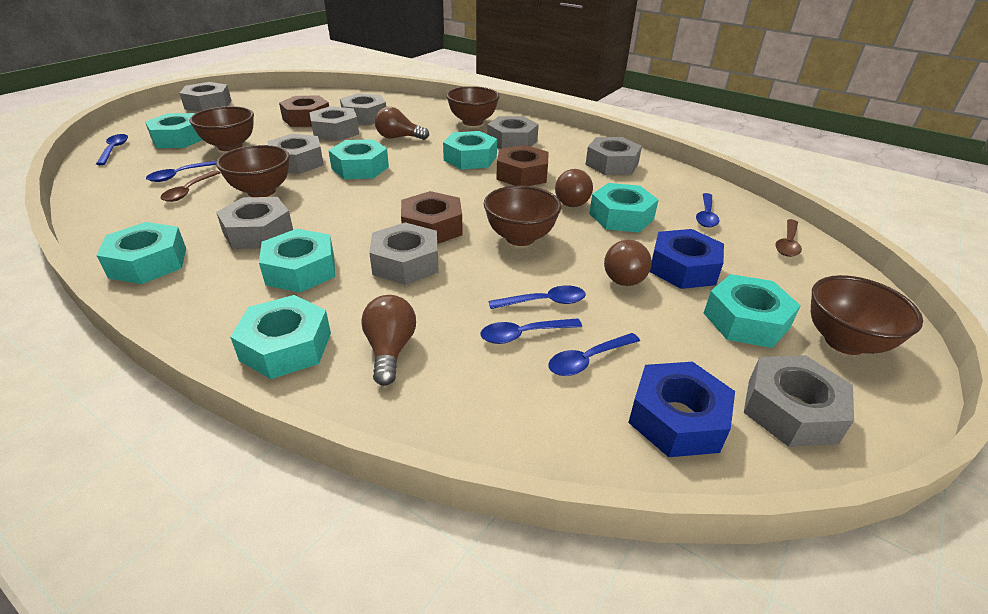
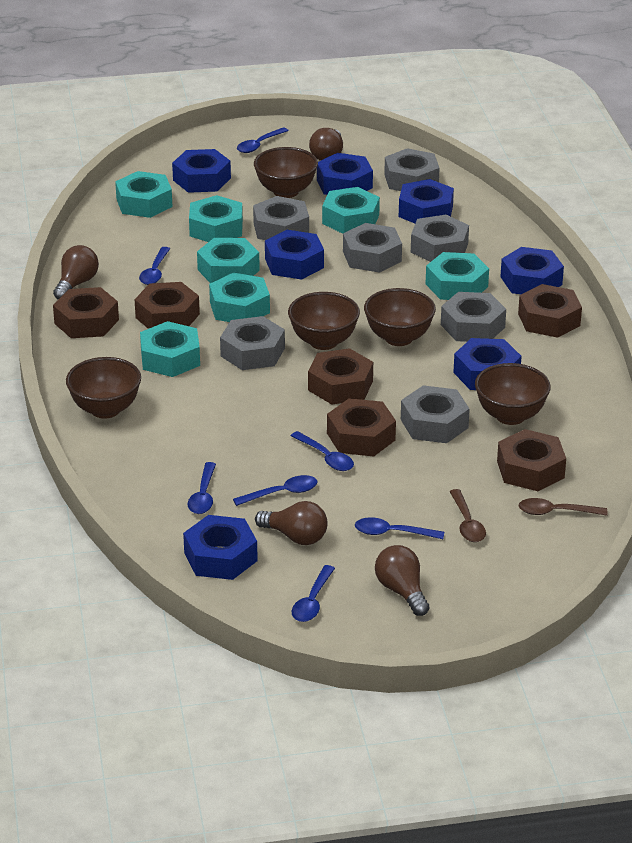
blue nut: [628,362,735,457] [650,229,724,289] = 2 -> [172,149,231,193] [183,515,258,580] [265,230,324,280] [317,153,373,195] [399,179,454,223] [453,338,521,390] [500,247,564,294] = 7
blue spoon: [96,134,128,165] [146,160,217,182] [481,318,582,344] [488,285,586,309] [548,333,640,376] [696,193,720,228] = 6 -> [139,247,170,285] [188,462,216,514] [233,475,318,506] [237,127,289,153] [291,431,354,471] [292,565,335,622] [355,517,444,539] = 7
brown nut: [279,96,329,127] [401,191,463,244] [496,145,549,186] = 3 -> [53,287,119,338] [135,282,200,329] [308,348,373,405] [327,398,396,456] [497,429,566,491] [518,284,582,338] = 6
grey nut: [179,82,232,112] [216,197,293,249] [268,133,324,174] [309,106,359,141] [340,93,386,125] [369,222,439,285] [487,116,539,149] [586,137,642,175] [744,355,854,447] = 9 -> [220,316,285,370] [253,196,309,240] [343,223,402,273] [384,148,440,191] [401,385,470,443] [411,215,469,262] [441,292,506,342] = 7
turquoise nut: [96,222,186,284] [145,113,202,148] [230,295,331,379] [259,229,335,293] [328,139,389,179] [443,131,497,170] [589,183,658,232] [704,274,801,348] = 8 -> [115,171,172,218] [140,321,200,377] [189,195,243,242] [197,238,260,283] [209,273,270,322] [322,187,380,234] [426,252,489,300] = 7

